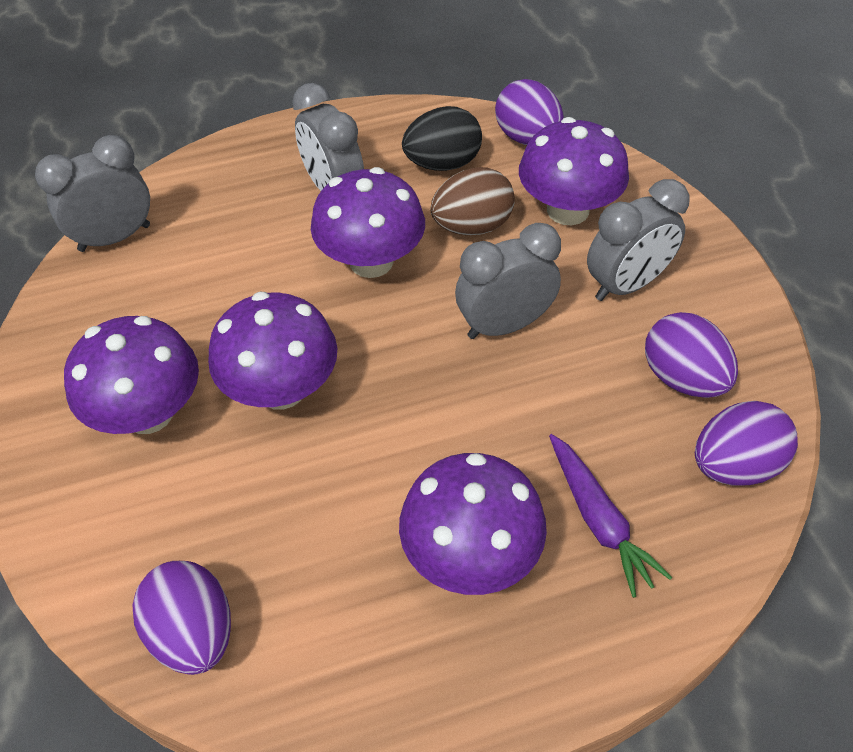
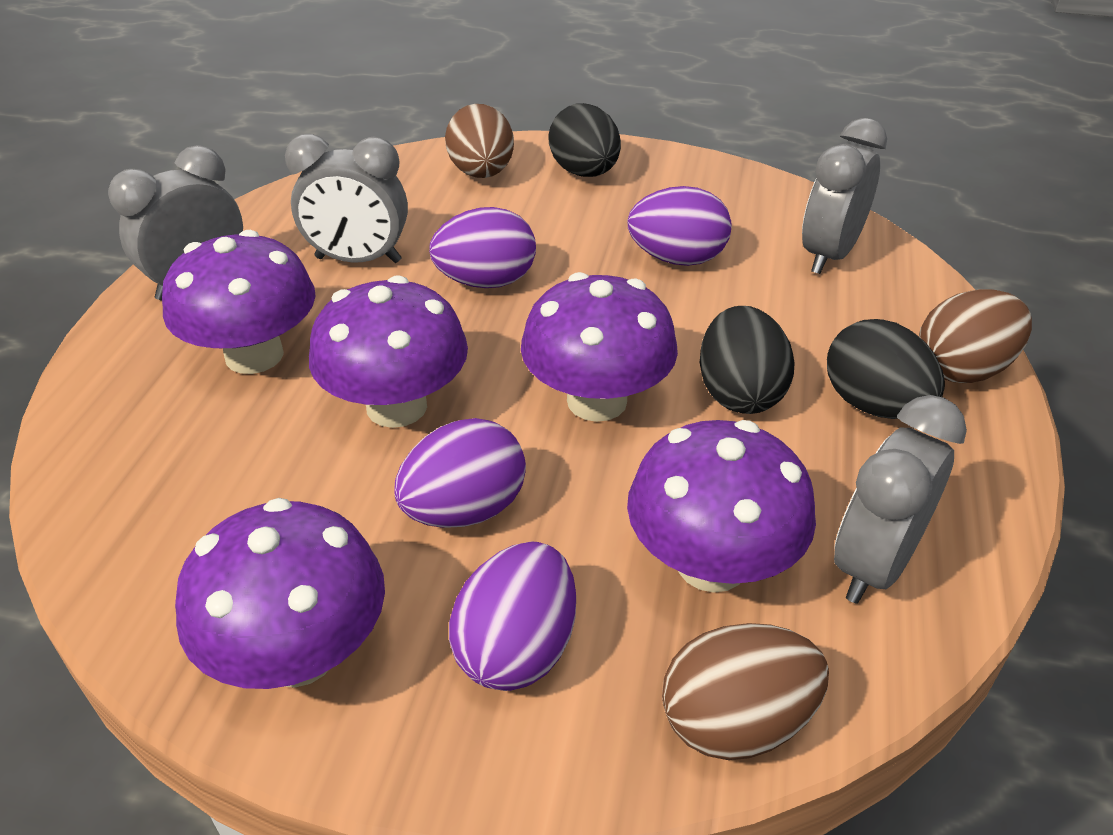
black egg: [402,106,482,171] = 1 -> [548,103,621,177] [700,306,795,414] [827,319,945,419] = 3
brown egg: [430,167,515,235] = 1 -> [445,104,514,178] [662,623,829,760] [919,289,1032,383] = 3
purple carrot: [549,434,672,598] = 1 -> none = 0

